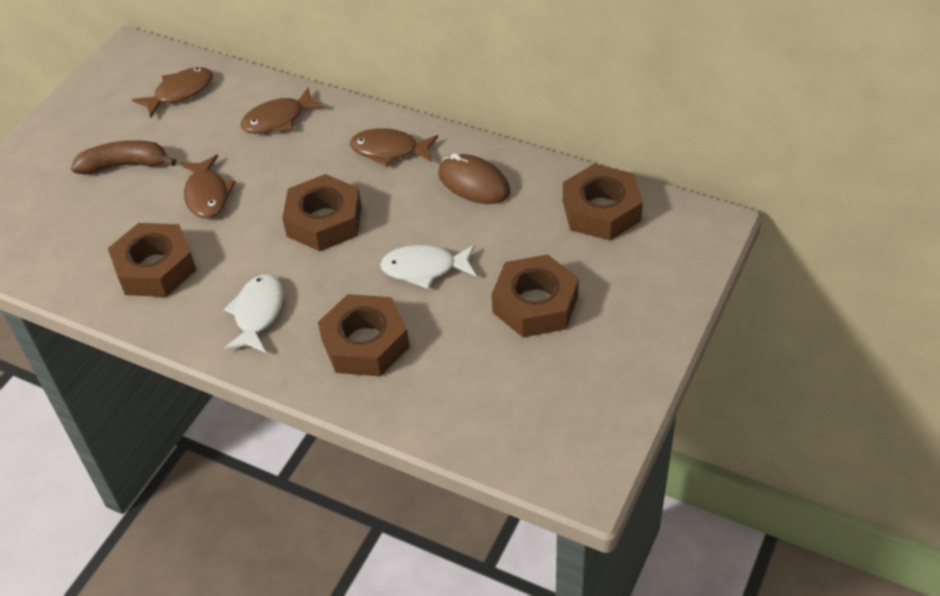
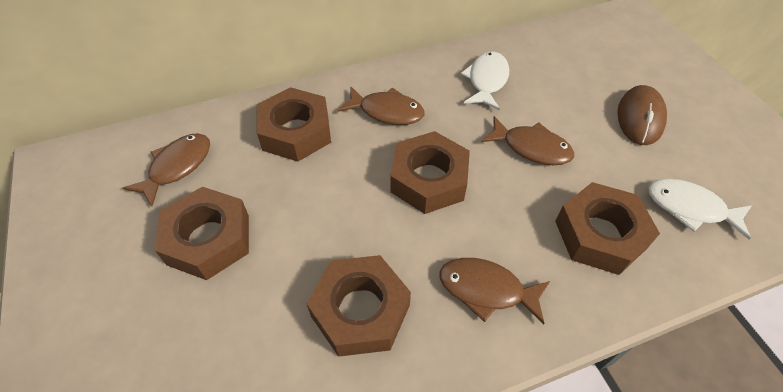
brown banana: [71,140,176,175] = 1 -> none = 0

